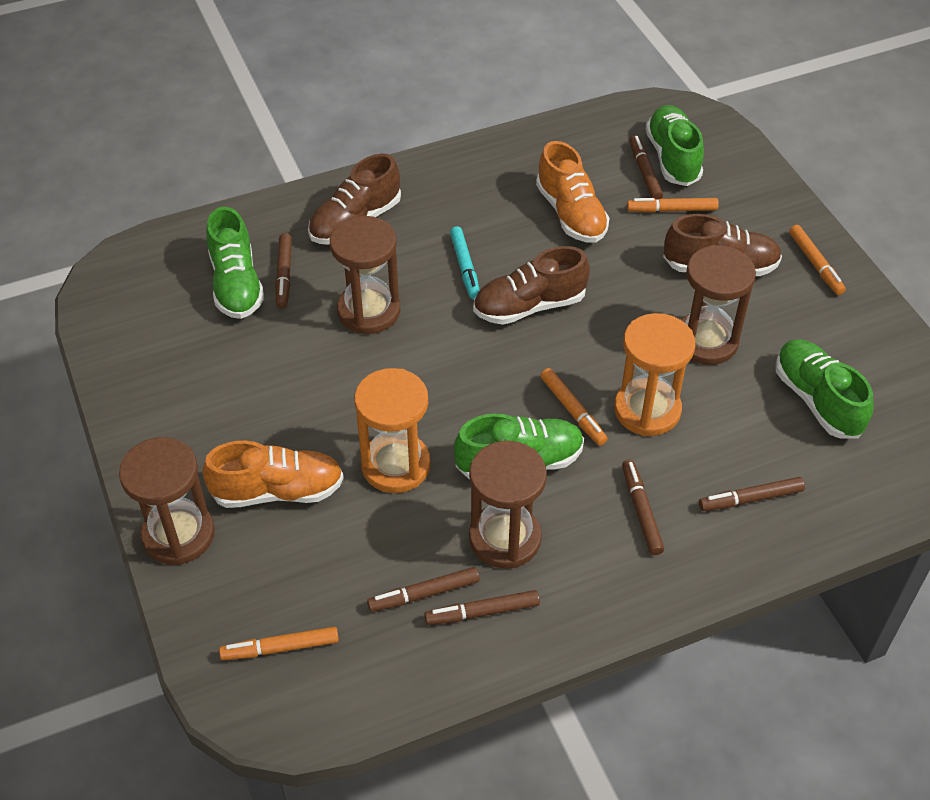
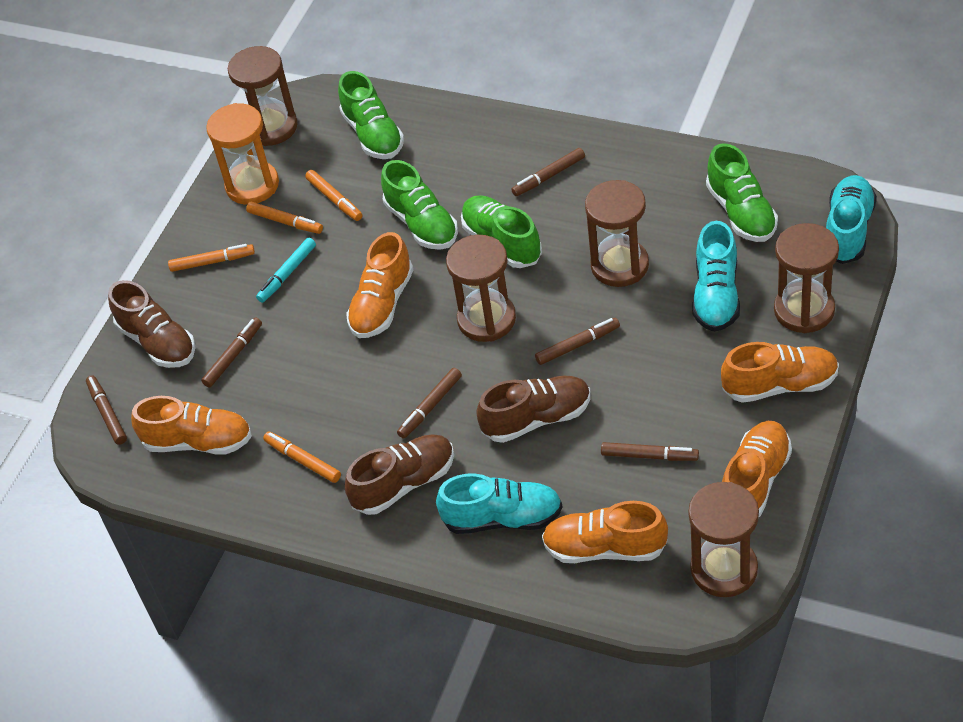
brown hourglass: [119,437,215,565] [330,216,400,334] [469,441,547,569] [681,245,756,365] = 4 -> [228,46,298,146] [446,235,516,342] [585,180,649,287] [688,482,759,597] [774,223,839,333] = 5
orange hourglass: [354,368,431,493] [614,313,695,436] = 2 -> [206,103,279,205] = 1
orange shoe: [203,441,344,508] [536,141,610,243] = 2 -> [131,396,252,455] [346,232,413,338] [542,501,668,563] [721,342,839,403] [722,421,792,517] = 5
turquoise shoe: none = 0 -> [436,473,562,534] [692,221,740,332] [826,175,877,264] = 3

